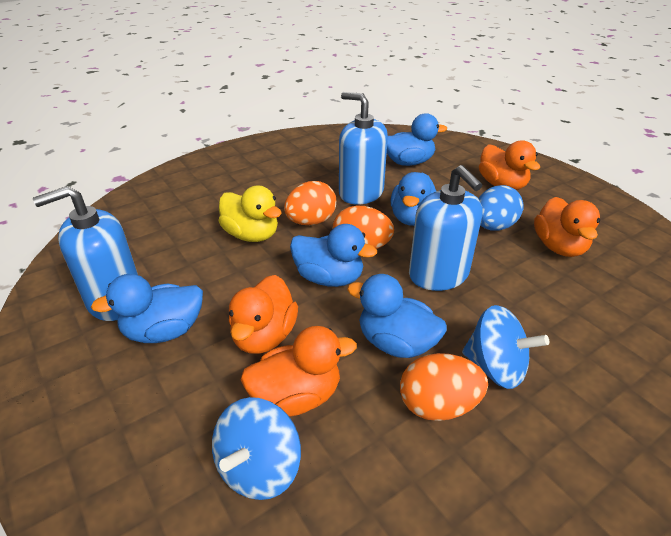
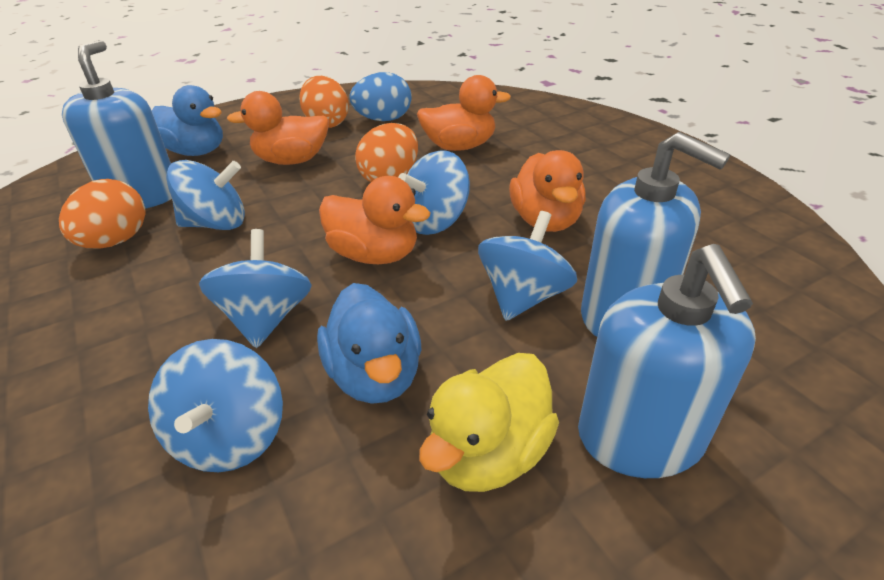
blue duck: [91,274,203,343] [290,224,377,287] [347,274,447,358] [387,113,447,166] [390,172,436,226] = 5 -> [152,85,223,156] [317,283,421,404] = 2
blue spinning top: [212,397,301,500] [462,305,549,389] = 2 -> [148,339,283,472] [166,160,245,230] [199,229,312,348] [398,150,470,235] [478,211,577,321] = 5

